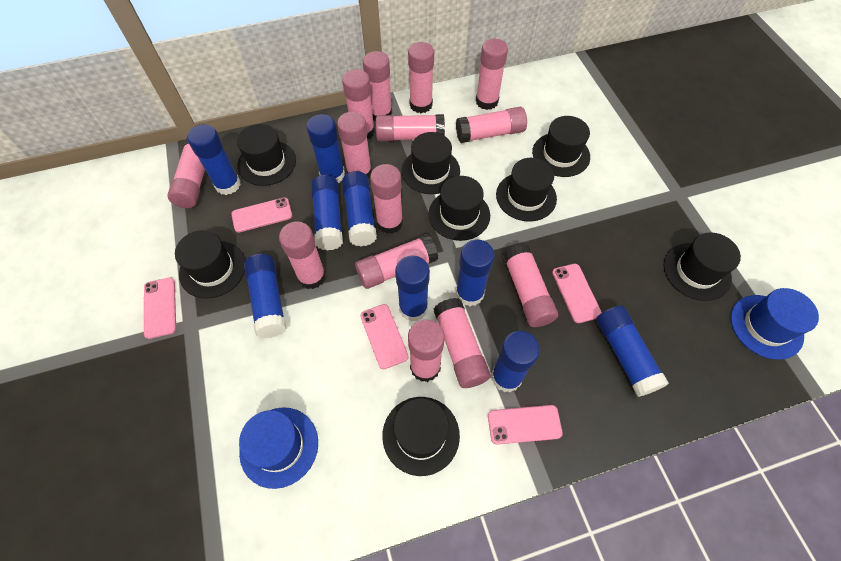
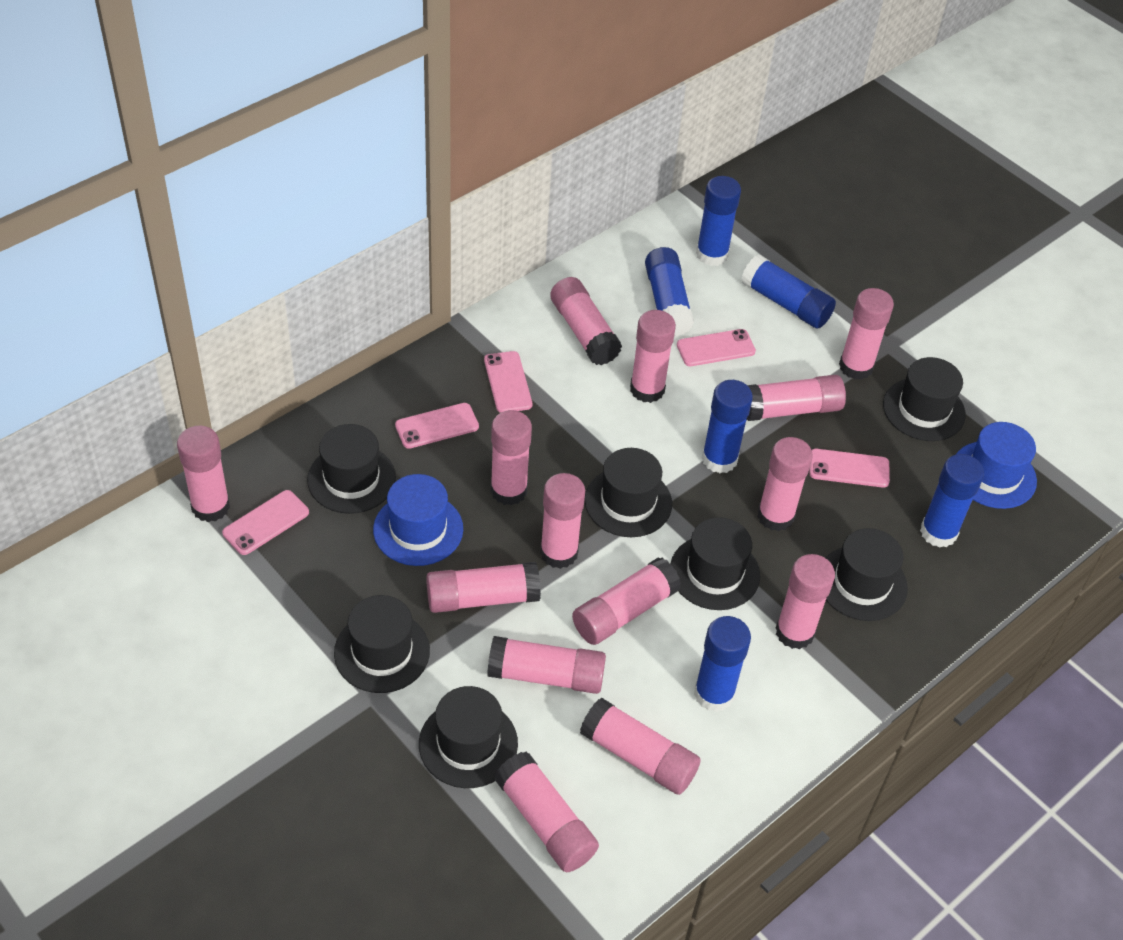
black hat: [175,230,245,299] [237,124,296,186] [382,397,460,476] [402,132,460,194] [429,176,490,241] [496,158,557,222] [532,116,590,177] [664,232,741,301] = 8 -> [307,424,396,514] [334,595,430,693] [419,686,518,788] [585,448,672,537] [670,517,760,610] [825,528,908,621] [883,357,966,441] = 7
blue glue stick: [187,124,241,195] [244,254,287,338] [306,114,345,183] [311,175,343,251] [342,171,377,246] [395,255,430,322] [456,240,495,306] [491,331,540,392] [596,306,669,397] = 9 -> [645,247,694,336] [694,616,751,712] [696,176,741,266] [702,380,753,473] [741,254,836,329] [920,454,984,548] = 6

